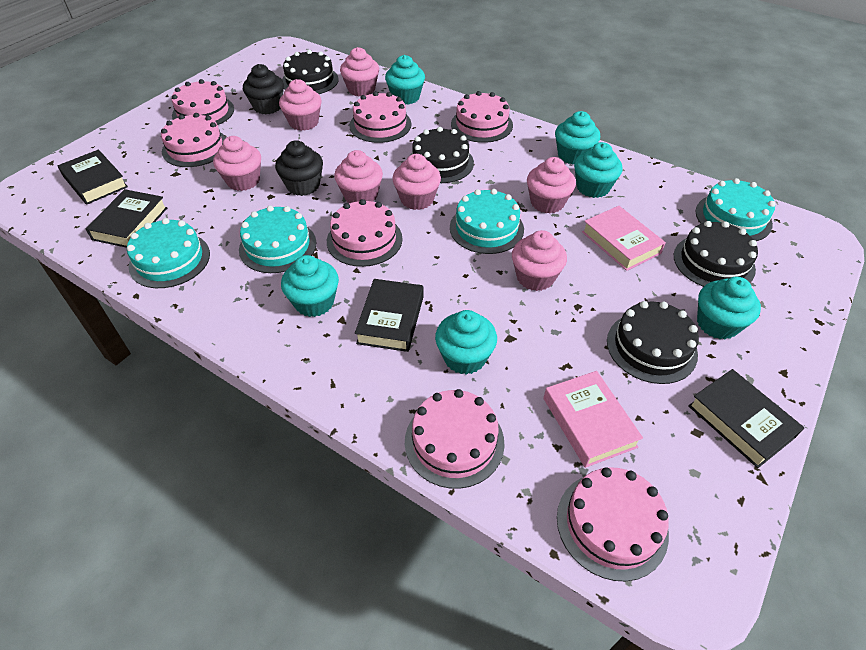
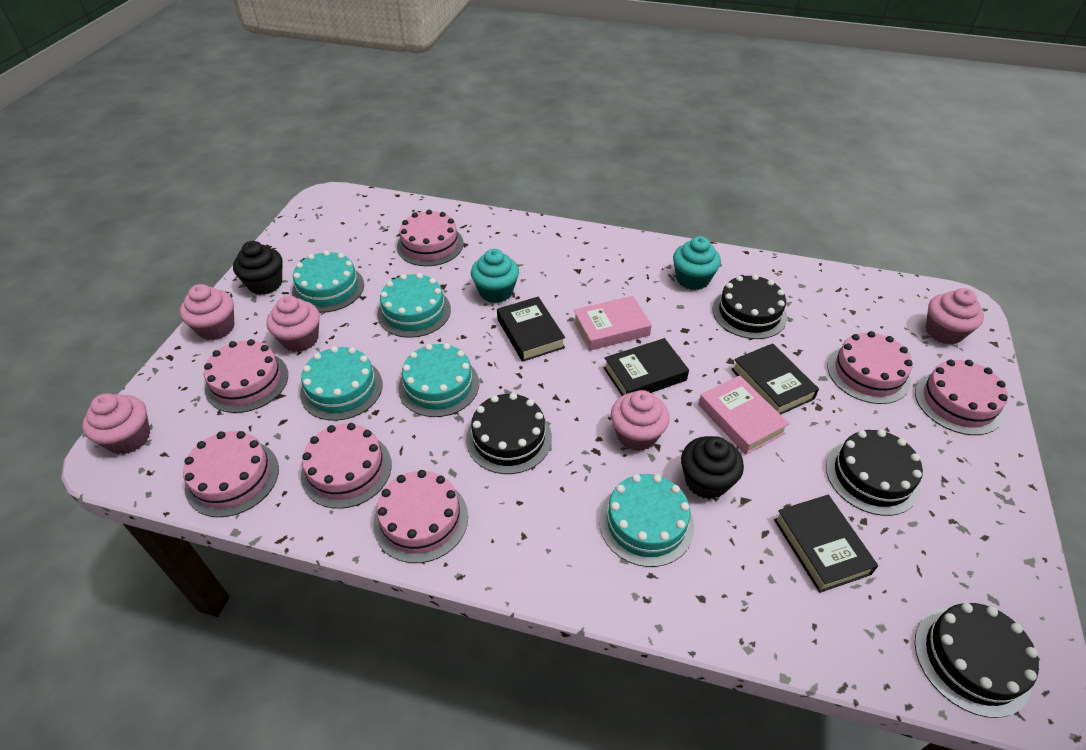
pink cupcake: [213,136,261,191] [279,79,322,131] [334,150,383,203] [340,47,379,96] [392,154,441,210] [512,230,567,291] [527,157,576,214] = 7 -> [82,393,150,454] [180,284,234,340] [267,296,320,352] [611,390,670,451] [926,288,984,345] = 5
turquoise cake: [127,218,210,288] [239,206,316,273] [450,189,524,254] [696,178,775,241] = 4 -> [292,251,364,313] [300,346,383,421] [377,273,451,338] [398,343,479,417] [599,474,694,567] = 5
turquoise cupcake: [281,255,339,317] [385,55,425,105] [435,310,497,375] [555,111,600,165] [574,142,622,198] [697,277,761,339] = 6 -> [471,249,519,303] [673,236,721,290] = 2

